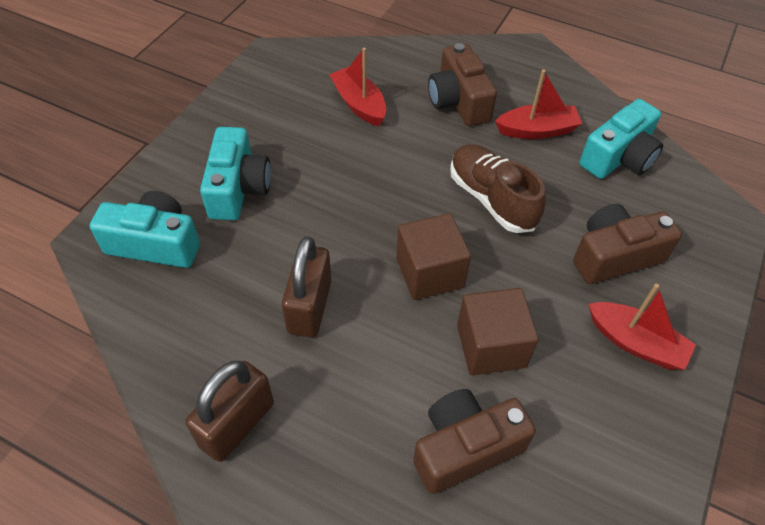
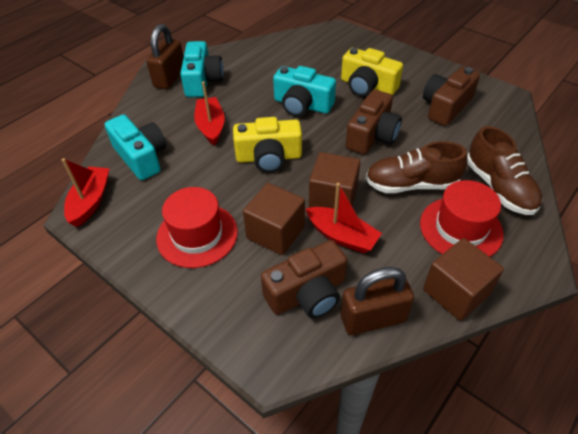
brown cube: [396,213,471,300] [457,288,539,375] = 2 -> [243,183,305,255] [309,152,361,208] [423,238,504,321] = 3
brown shoe: [450,144,546,233] = 1 -> [365,141,468,193] [467,126,542,215] = 2
red hat: none = 0 -> [156,187,238,268] [420,180,504,257] = 2
yellow camera: none = 0 -> [233,117,302,173] [341,48,403,97] = 2

